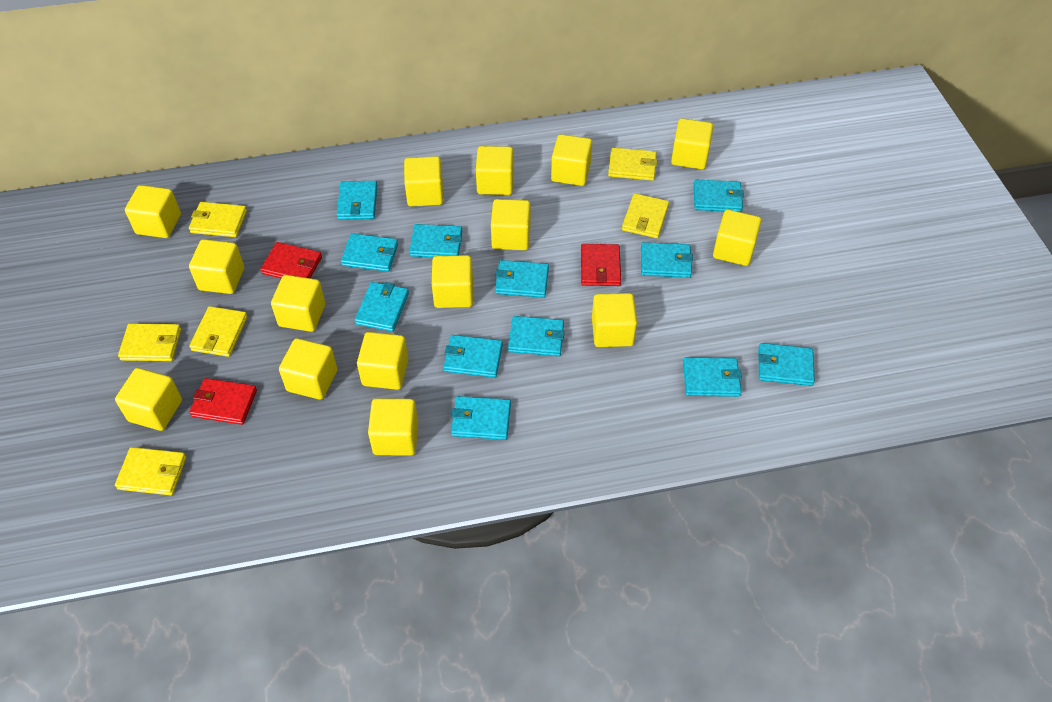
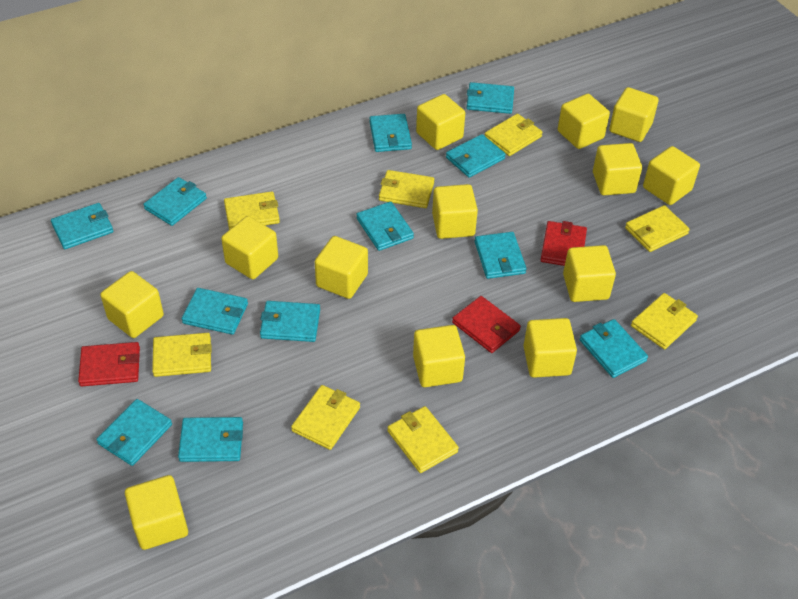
yellow cube: [115,368,182,431] [125,185,181,238] [189,239,244,294] [271,275,325,332] [279,338,337,400] [357,332,408,390] [368,398,418,456] [404,156,443,207] [432,255,473,308] [476,146,514,195] [491,199,531,250] [551,134,592,186] [592,293,637,347] [671,118,713,170] [713,209,761,266] = 15 -> [100,271,164,338] [125,475,188,550] [221,216,278,279] [315,236,368,299] [413,325,465,387] [416,94,465,150] [432,184,478,239] [524,318,577,378] [558,94,610,149] [563,245,616,302] [593,143,642,195] [609,87,659,142] [643,146,700,205] = 13
yellow wallet: [115,447,186,495] [118,323,181,361] [189,202,247,237] [189,306,248,357] [608,148,657,181] [622,193,669,238] = 6 -> [152,333,212,377] [224,191,280,230] [291,385,360,450] [379,170,434,208] [387,406,459,473] [485,114,543,156] [625,205,690,252] [631,293,698,349] = 8

